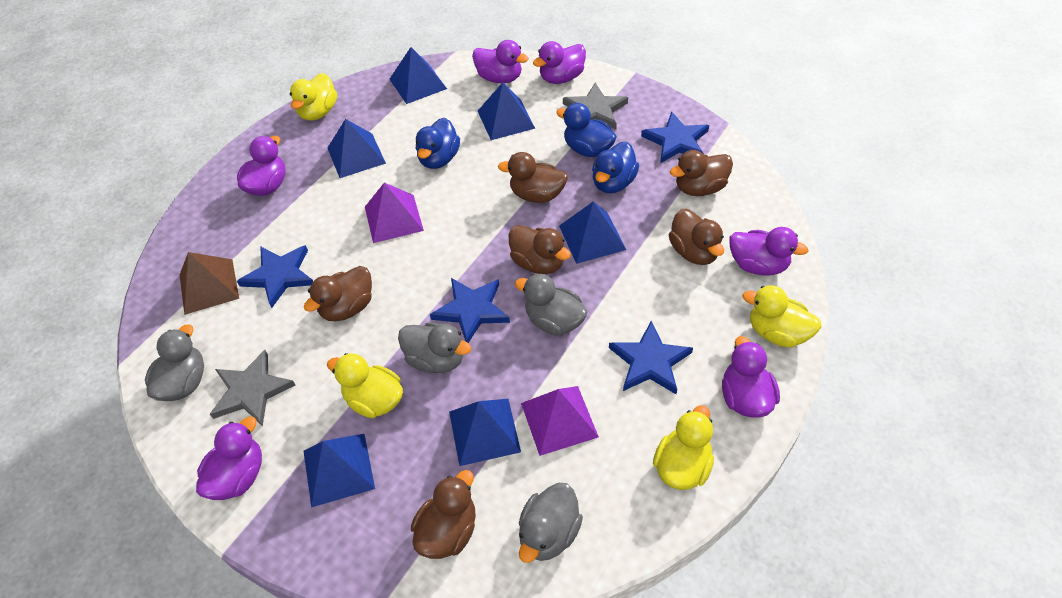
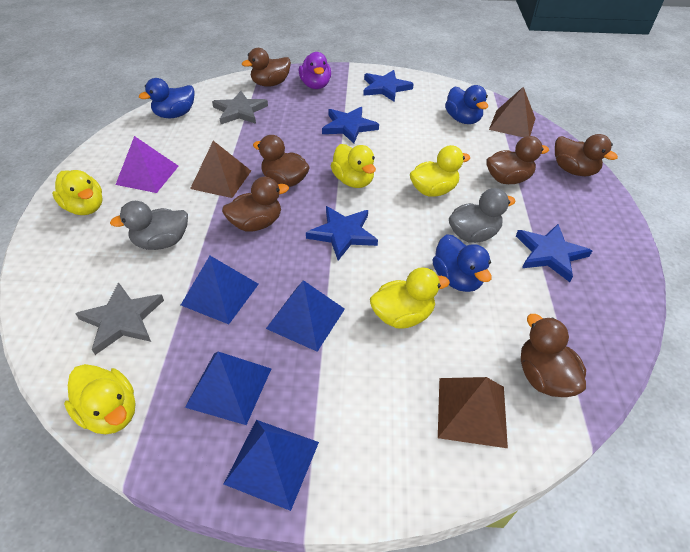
blue pyramid: [303,434,375,508] [328,119,386,178] [390,47,447,104] [449,399,521,466] [478,82,535,140] [559,201,626,264] = 6 -> [181,256,259,324] [185,352,271,425] [224,420,319,511] [266,280,345,352] = 4
brown pyramid: [179,252,239,315] = 1 -> [190,141,251,198] [438,377,508,448] [489,87,536,137] = 3
grey duck: [145,324,204,401] [398,323,471,373] [515,274,588,335] [519,483,583,563] = 4 -> [110,201,188,250] [449,188,516,243] = 2
purple duck: [196,417,262,500] [237,136,286,196] [472,40,529,83] [533,41,586,84] [722,336,780,417] [729,227,808,275] = 6 -> [299,52,331,89] = 1
purple pyramid: [365,183,424,243] [521,386,599,456] = 2 -> [116,136,179,193] = 1
yellow duck: [290,73,337,121] [327,353,403,418] [653,405,714,490] [742,285,821,348] = 4 -> [52,170,103,215] [64,364,135,434] [331,144,376,188] [370,267,450,329] [410,145,470,197] = 5

